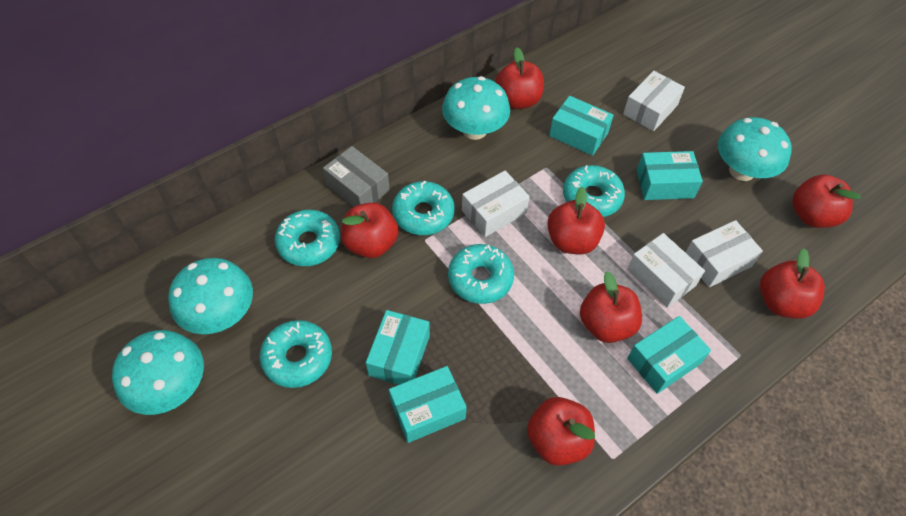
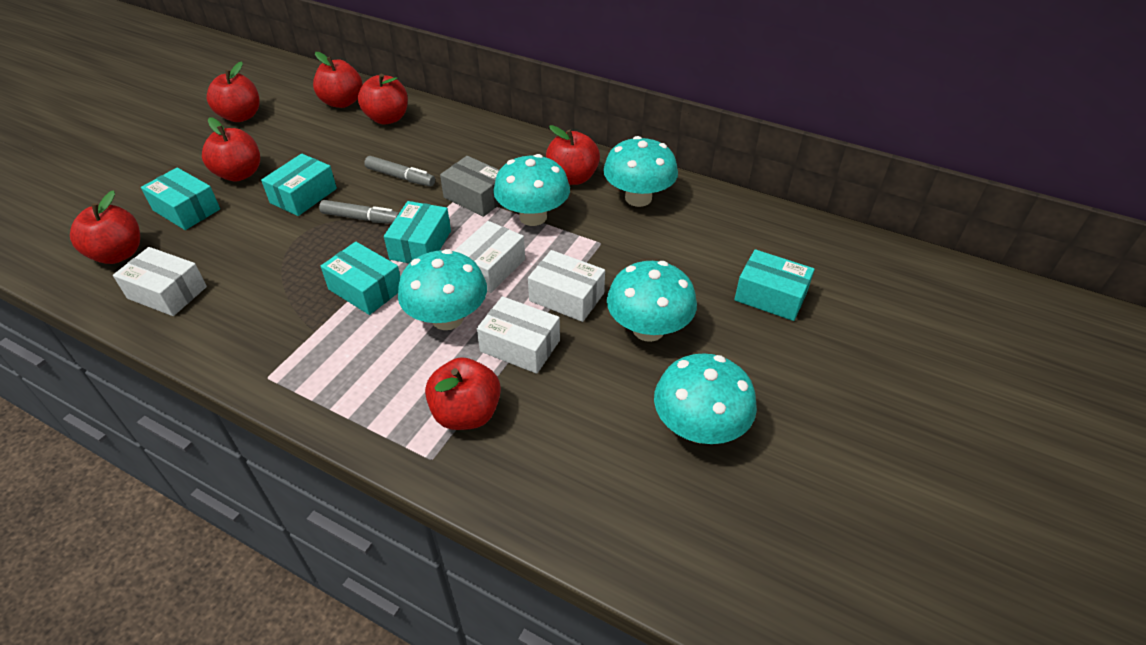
grey marker: none = 0 -> [319,200,399,224] [364,156,435,187] = 2
turquoise donut: [260,320,332,388] [275,210,340,266] [392,181,454,235] [448,244,514,304] [563,165,625,217] = 5 -> none = 0
turquoise mushroom: [112,330,204,415] [168,258,253,334] [442,76,510,140] [718,117,792,181] = 4 -> [398,249,487,330] [493,154,570,226] [603,136,678,207] [607,261,697,342] [654,353,757,444] = 5

